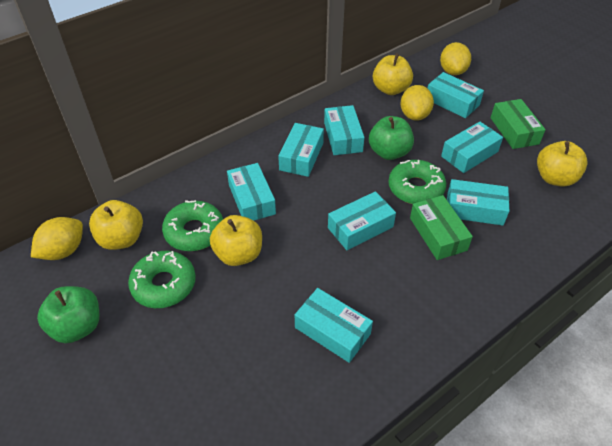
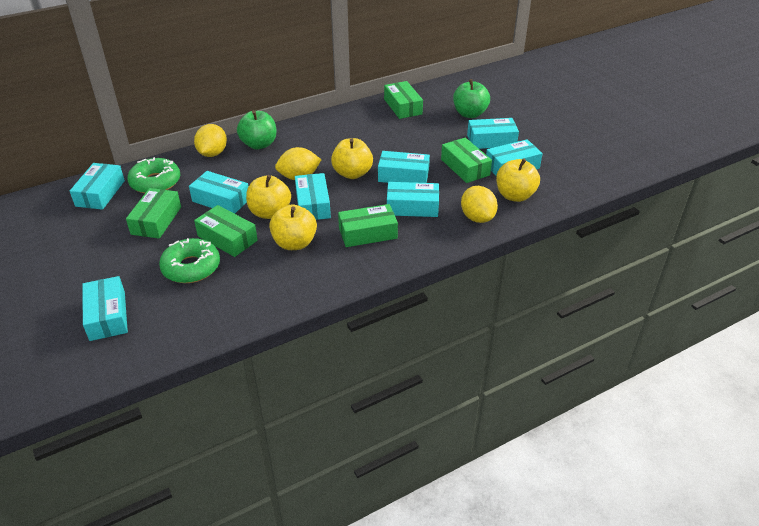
green box: [410,195,473,260] [491,99,546,149] = 2 -> [126,188,181,239] [194,205,258,257] [338,204,398,247] [384,81,423,119] [441,138,492,183] = 5
green donut: [128,251,196,308] [162,200,223,251] [389,160,446,204] = 3 -> [127,157,180,194] [159,238,220,283] = 2

